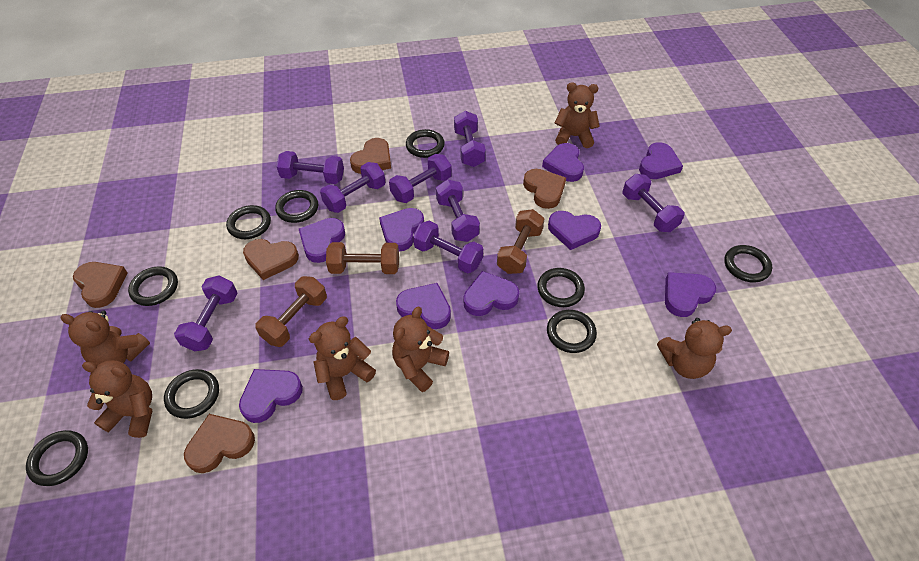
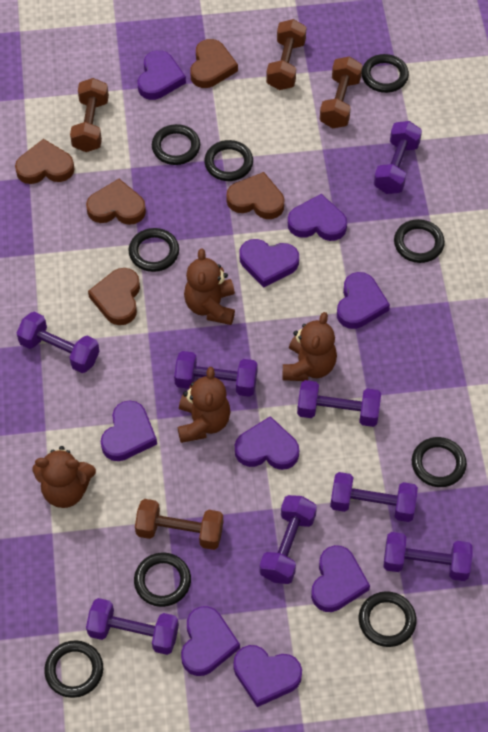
brown dumbbell: [255,276,327,347] [326,242,399,274] [497,209,544,274] = 3 -> [70,78,109,152] [135,499,223,550] [266,19,306,90] [320,56,362,128] = 4
brown teddy bear: [60,310,150,365] [82,360,152,438] [309,316,376,400] [392,307,449,392] [555,82,600,148] [657,318,732,379] = 6 -> [33,446,96,508] [178,367,230,443] [184,249,235,325] [283,312,337,381] = 4

